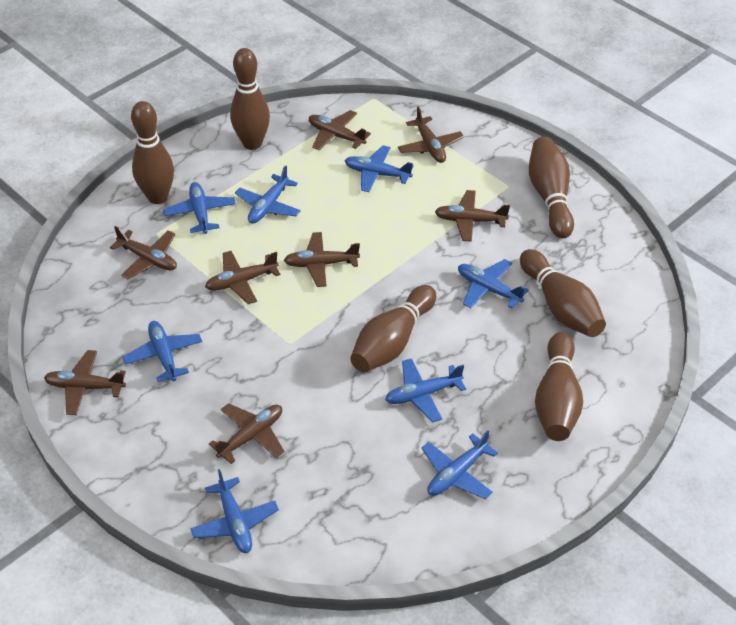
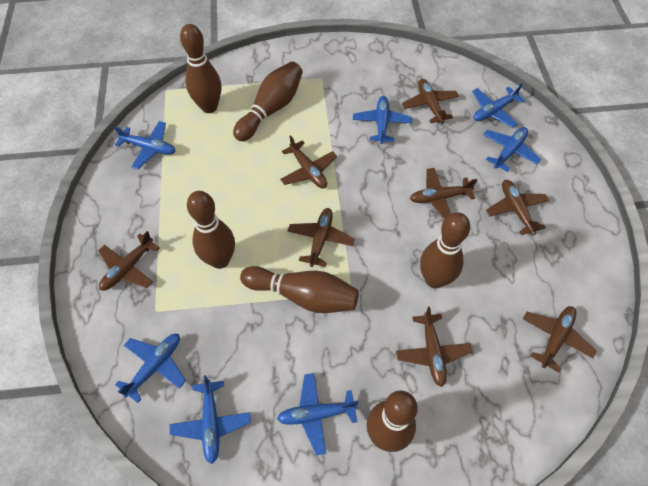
blue plane: [123,321,202,382] [163,182,236,234] [190,469,279,553] [235,165,301,223] [344,145,414,192] [385,358,466,422] [421,430,498,499] [458,259,529,308] = 8 -> [114,121,175,169] [115,334,186,403] [170,375,251,464] [277,373,359,455] [353,96,412,144] [472,83,525,128] [483,127,541,172] = 7

